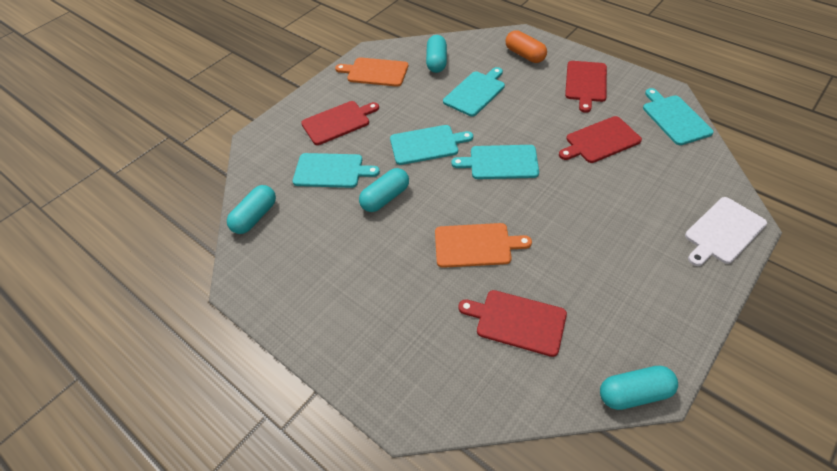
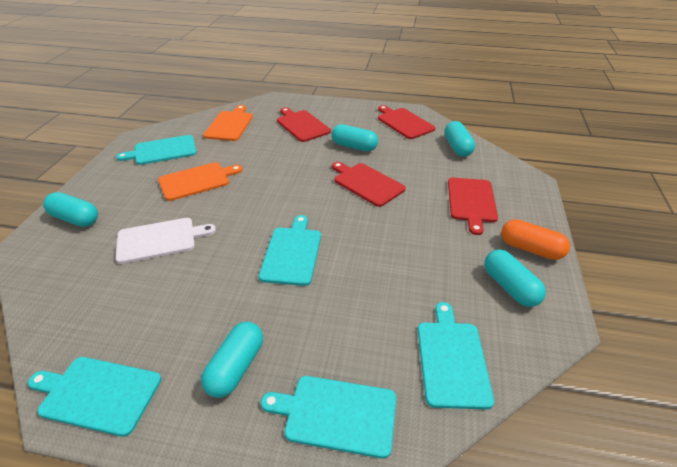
turquoise capsule: [227,185,276,234] [359,168,409,212] [426,35,447,73] [600,366,678,410] = 4 -> [43,192,98,227] [201,322,263,398] [331,124,378,152] [444,121,475,157] [484,250,546,307] = 5

